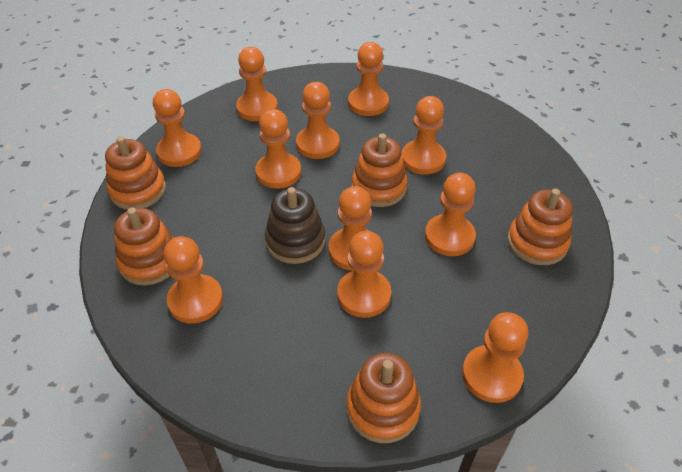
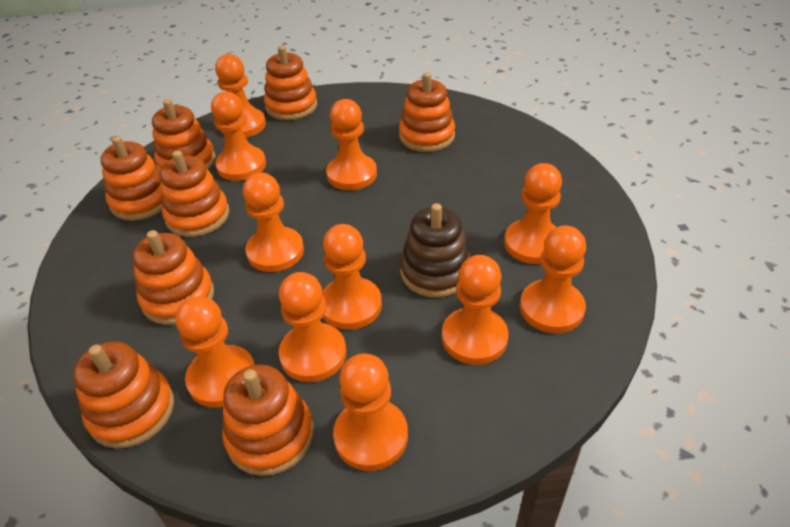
orange stacking toy: [105,136,166,210] [114,208,174,285] [346,353,421,443] [352,134,408,207] [507,189,573,265] = 5 -> [73,341,174,449] [101,136,162,221] [133,230,214,325] [152,99,216,170] [160,150,229,237] [222,365,314,476] [264,46,317,120] [399,73,455,152] = 8

